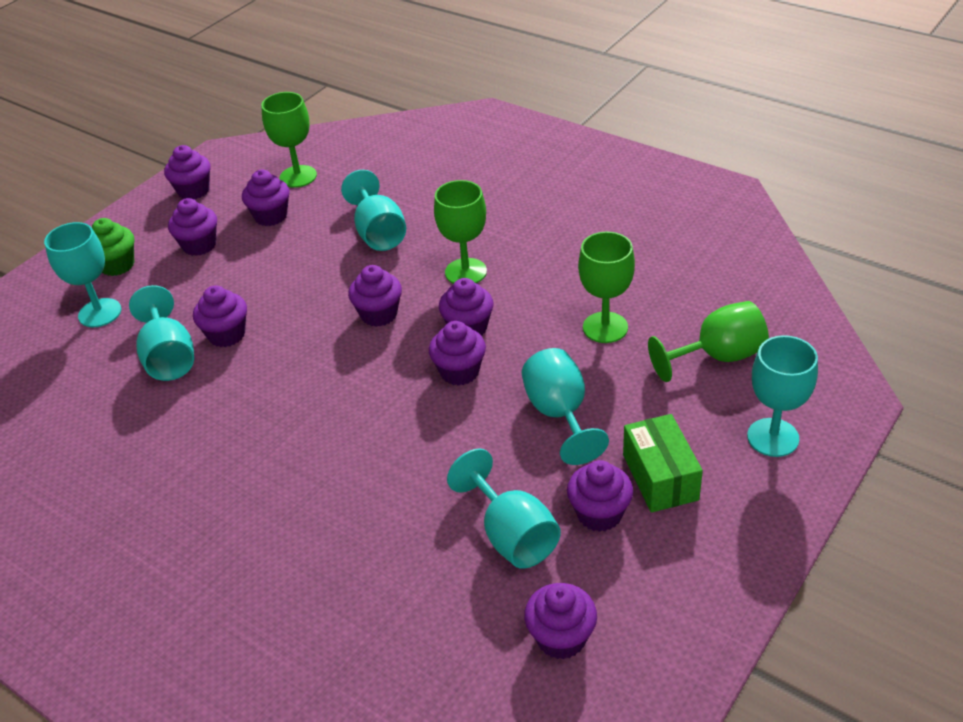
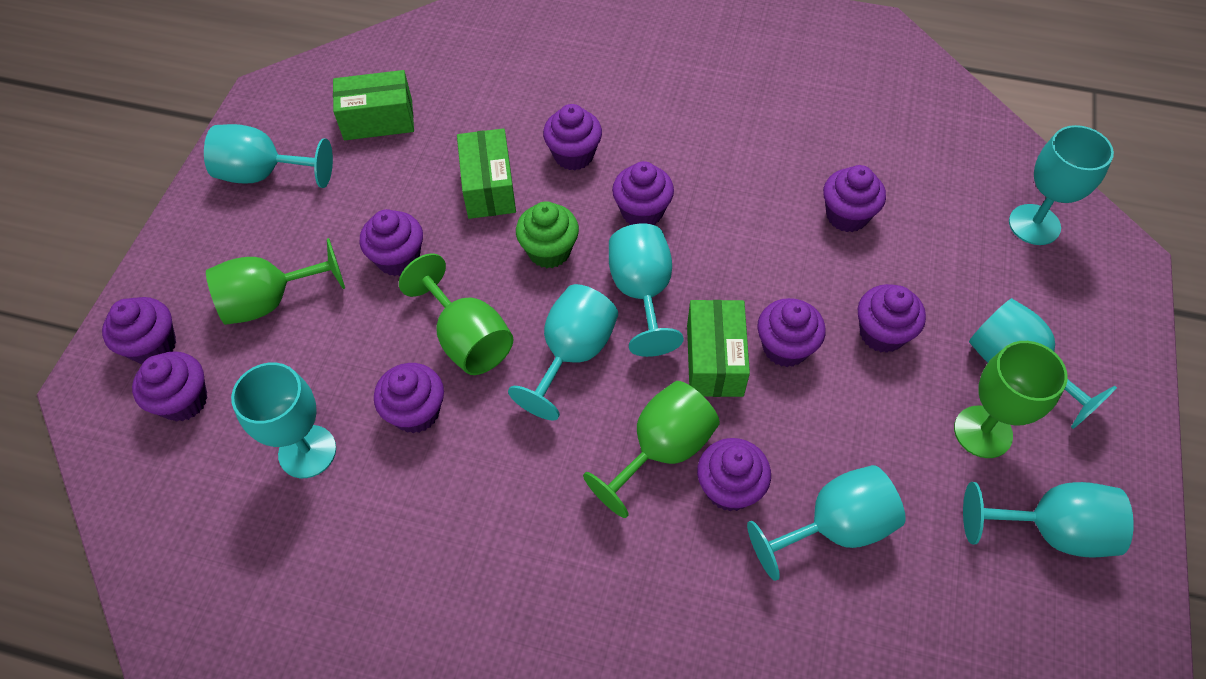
green box: [623,414,703,513] = 1 -> [333,70,414,140] [457,128,516,219] [687,300,750,397] = 3
purple cupcake: [164,145,211,199] [168,198,217,256] [193,285,247,347] [242,170,290,226] [348,265,402,327] [429,321,486,386] [439,278,493,336] [524,583,597,660] [567,460,633,532] = 9 -> [102,297,176,364] [132,351,208,422] [360,209,423,276] [374,363,444,433] [543,104,602,170] [612,161,674,225] [697,438,771,512] [757,298,826,367] [823,165,886,232] [858,284,926,353] = 10
turquoise goblet: [44,222,121,327] [129,285,194,381] [341,170,406,251] [447,449,561,569] [522,348,609,465] [747,335,818,457] = 6 -> [204,124,333,188] [231,362,336,478] [508,284,618,420] [609,224,684,357] [747,465,906,581] [963,482,1134,558] [969,298,1117,429] [1009,125,1114,245] = 8

